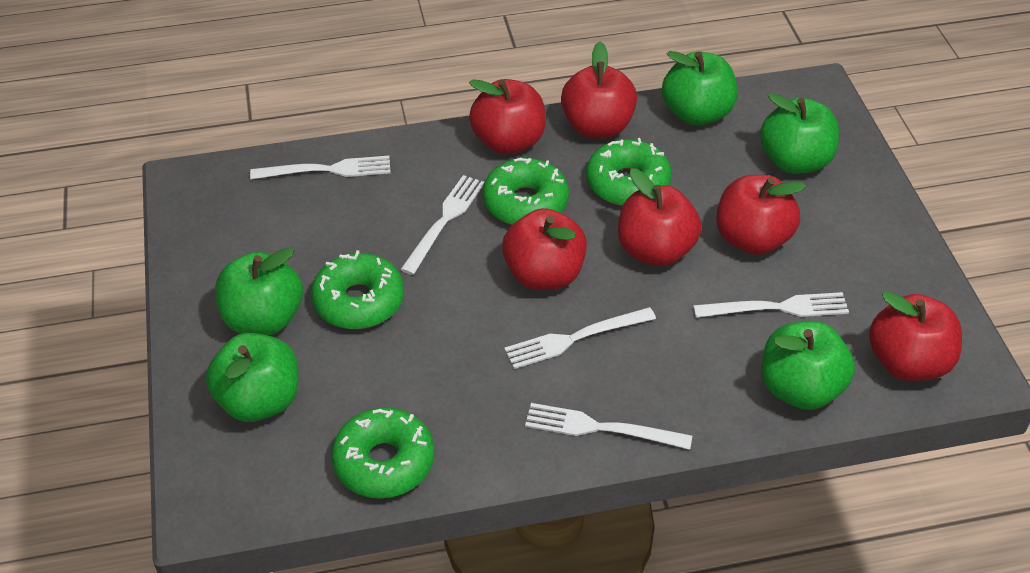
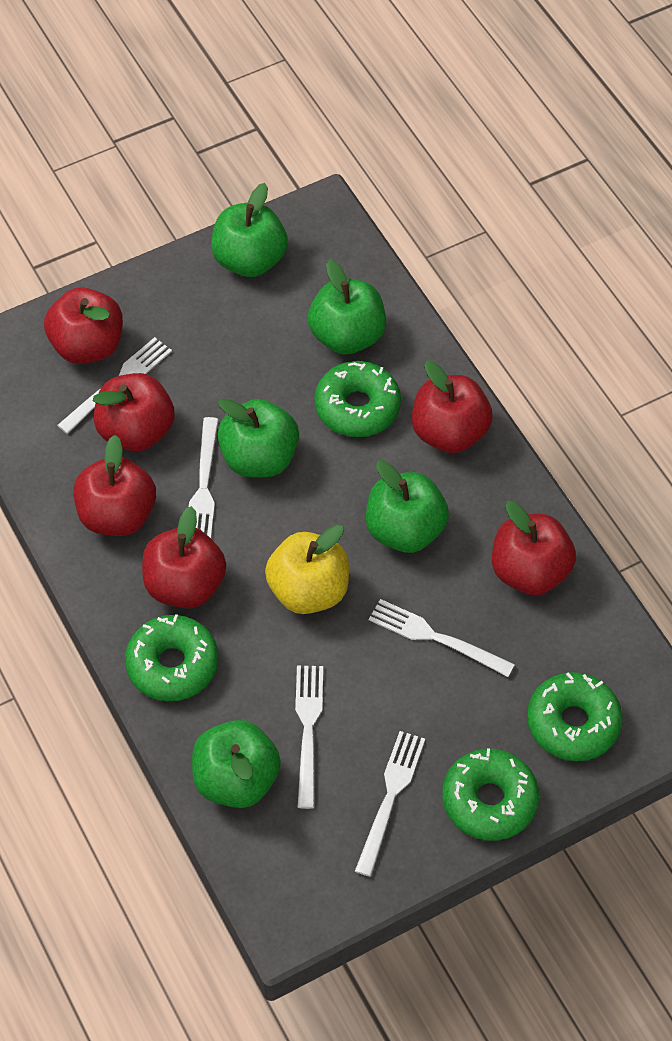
yellow apple: none = 0 -> [265,525,349,614] = 1

